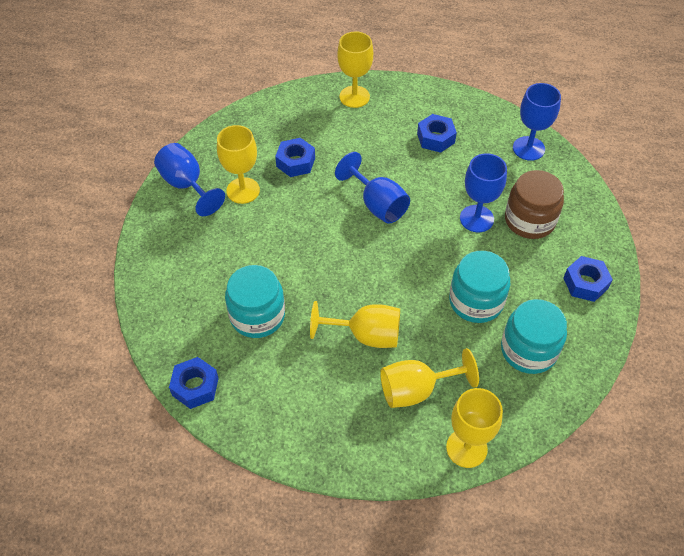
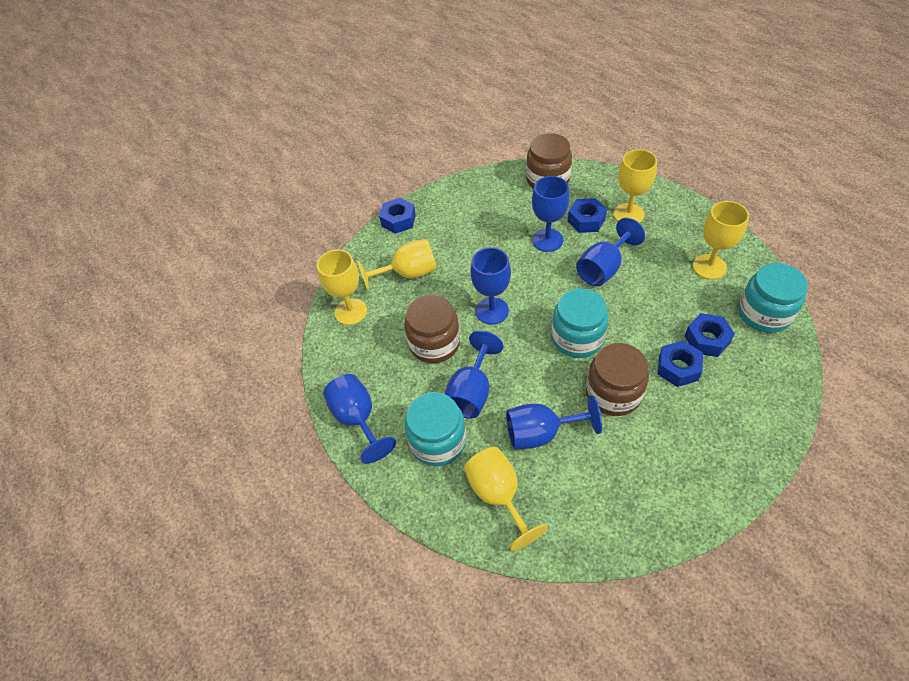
blue goblet: [154,143,225,216] [335,152,410,224] [460,153,507,232] [513,83,561,161] = 4 -> [323,374,396,464] [445,330,503,418] [471,247,511,325] [506,395,602,449] [532,176,569,252] [576,218,645,286] = 6
brown jar: [505,170,564,239] = 1 -> [404,295,460,363] [526,133,572,189] [586,343,649,416] = 3

